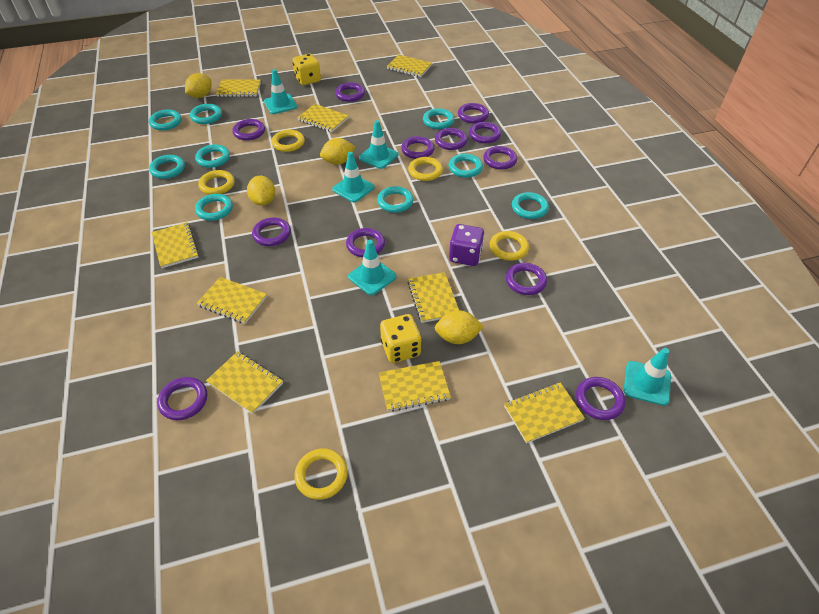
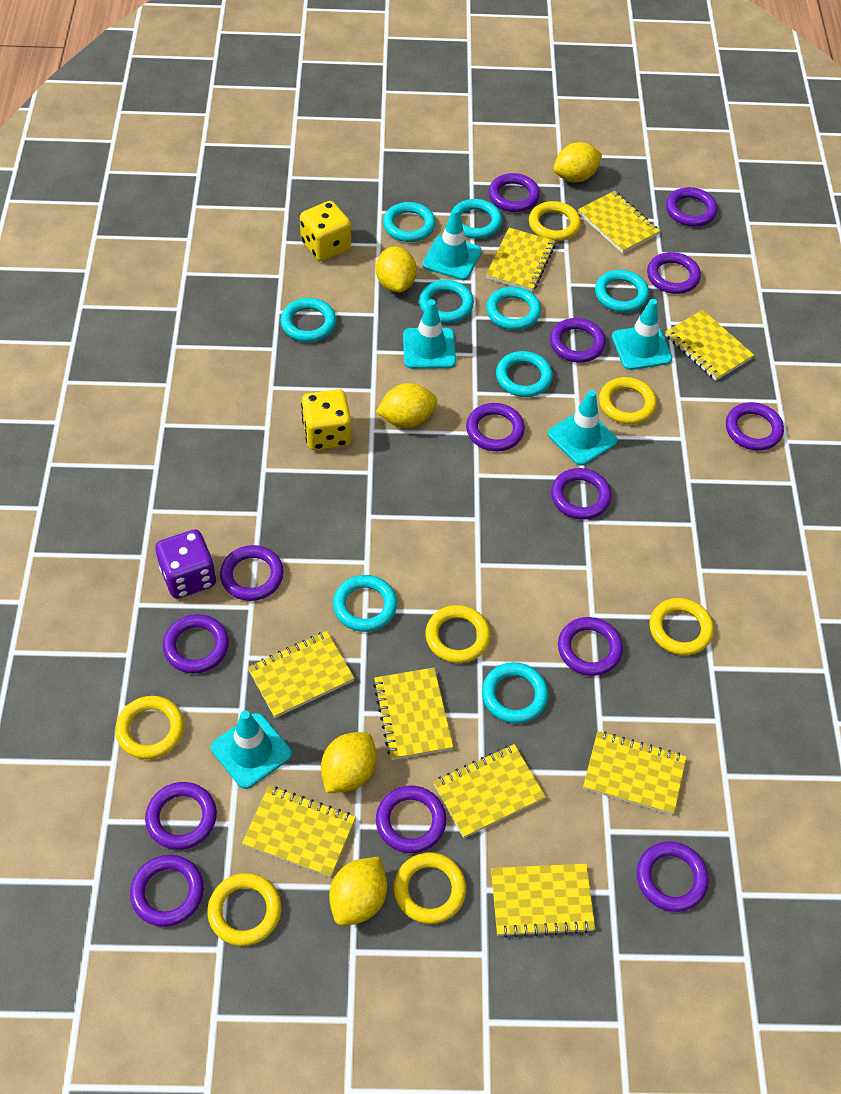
purple ring: [157,377,207,420] [232,119,265,140] [252,217,291,246] [335,83,365,102] [346,228,385,257] [401,136,435,159] [435,128,468,150] [458,103,489,123] [469,122,501,144] [483,146,517,170] [506,263,547,295] [576,377,626,420] = 12 -> [130,855,204,927] [145,782,217,850] [163,614,229,673] [220,545,284,601] [376,785,446,853] [466,403,525,451] [488,173,540,212] [550,318,606,363] [551,468,611,520] [558,617,623,676] [637,841,709,912] [647,252,701,294] [666,187,718,227] [726,402,784,451] = 14
yellow lemon: [185,73,211,98] [247,176,275,206] [320,138,355,165] [435,310,484,344] = 4 -> [321,732,376,793] [329,856,387,926] [376,246,417,292] [376,383,437,428] [553,142,602,182] = 5
yellow ring: [198,170,235,195] [272,130,305,152] [294,448,348,500] [408,157,443,181] [490,231,529,261] = 5 -> [115,696,184,759] [207,873,281,946] [394,852,466,924] [425,605,490,663] [529,201,581,241] [599,377,657,424] [649,598,714,655] = 7

